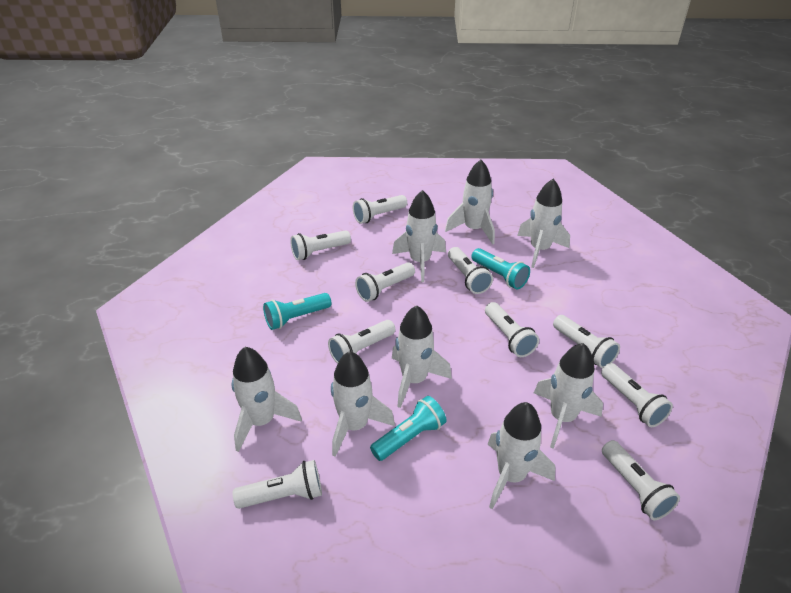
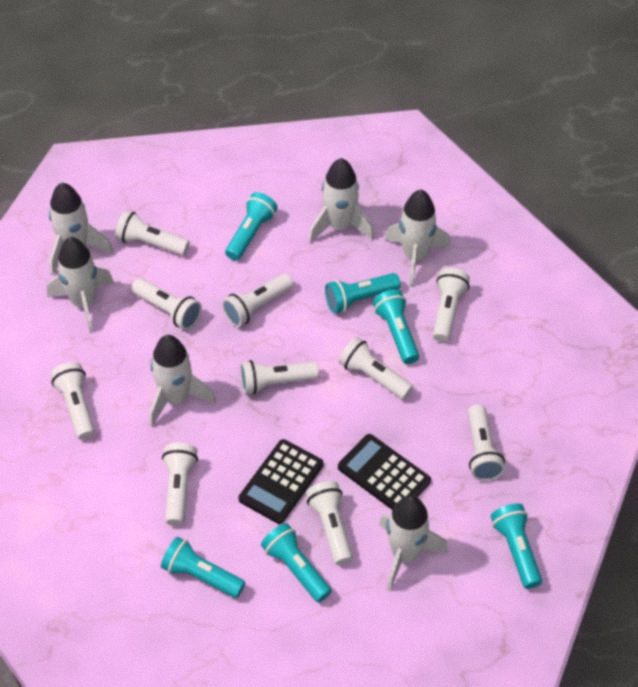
black calculator: none = 0 -> [238,439,324,524] [338,434,431,510] = 2
turquoise flashlight: [263,293,331,330] [370,396,447,461] [471,248,530,290] = 3 -> [161,537,245,598] [225,192,278,261] [261,523,332,602] [325,273,401,313] [373,289,419,364] [491,503,542,589] = 6
white rocket: [232,347,302,452] [331,351,395,457] [392,190,446,282] [392,305,452,408] [445,160,495,244] [487,402,555,509] [517,179,570,268] [534,343,603,449] = 8 -> [47,237,114,334] [49,183,113,275] [149,335,216,427] [308,158,374,243] [379,495,448,591] [385,190,450,287] = 6

